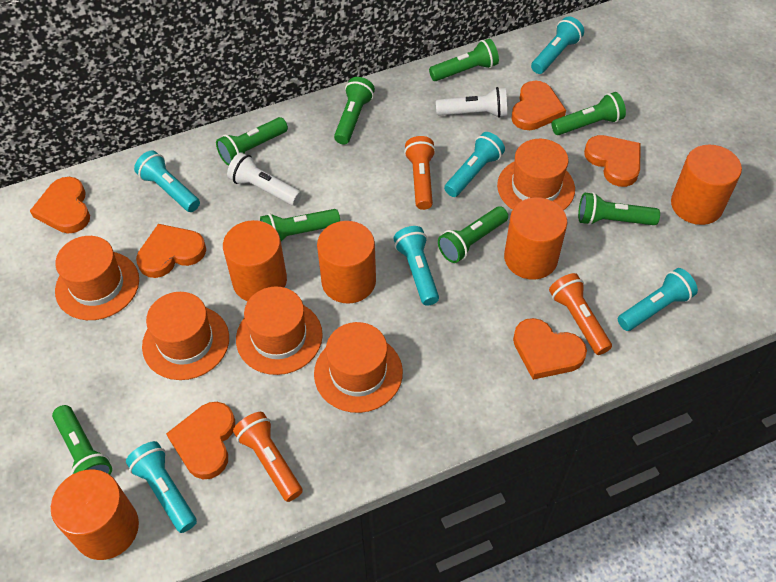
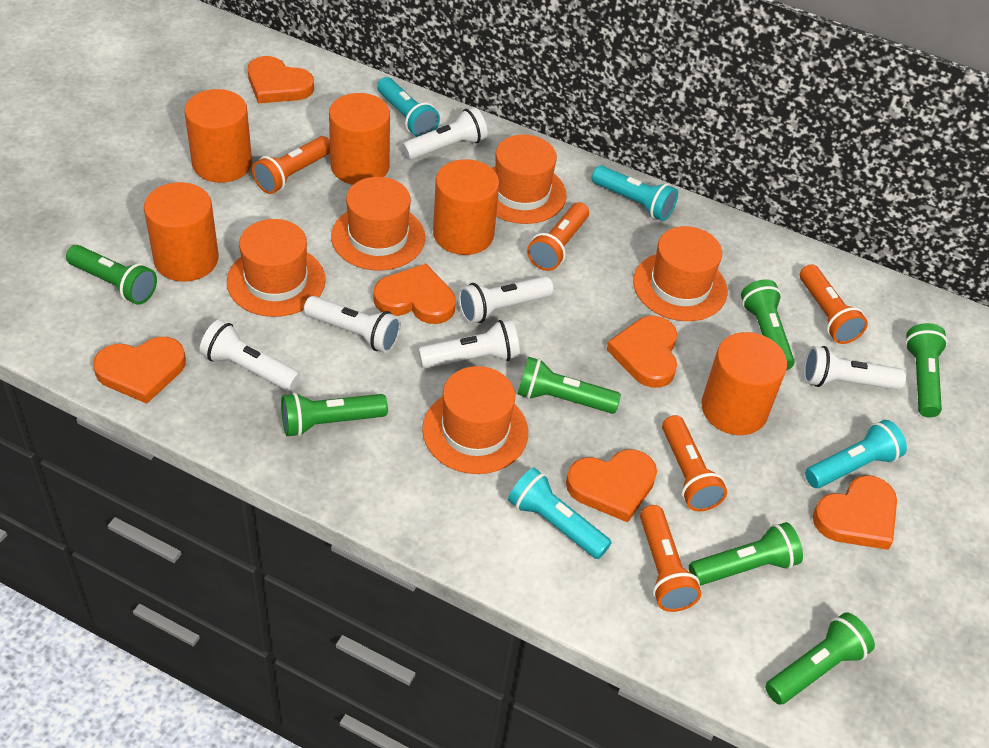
green flashlight: [52,405,112,475] [216,117,288,166] [260,209,340,241] [334,77,375,145] [429,39,499,81] [438,206,508,263] [551,92,626,135] [578,192,660,225] = 8 -> [66,245,157,305] [281,392,388,437] [518,357,621,414] [689,522,803,586] [741,279,795,371] [765,613,875,705] [905,323,948,417] = 7
orange flashlight: [233,412,303,502] [404,136,436,210] [549,273,612,355] = 3 -> [252,136,330,194] [527,202,589,271] [640,505,701,612] [662,415,727,512] [800,264,868,344] = 5
turquoise flashlight: [126,441,197,533] [134,150,200,212] [393,226,439,306] [444,132,505,197] [531,17,584,74] [618,268,698,331] = 6 -> [377,77,440,137] [508,468,612,559] [592,165,678,221] [805,420,907,488] = 4
white flashlight: [227,152,301,206] [436,87,507,118] = 2 -> [200,320,301,391] [304,296,401,353] [402,107,488,160] [418,319,520,368] [458,276,553,324] [803,346,906,390] = 6

